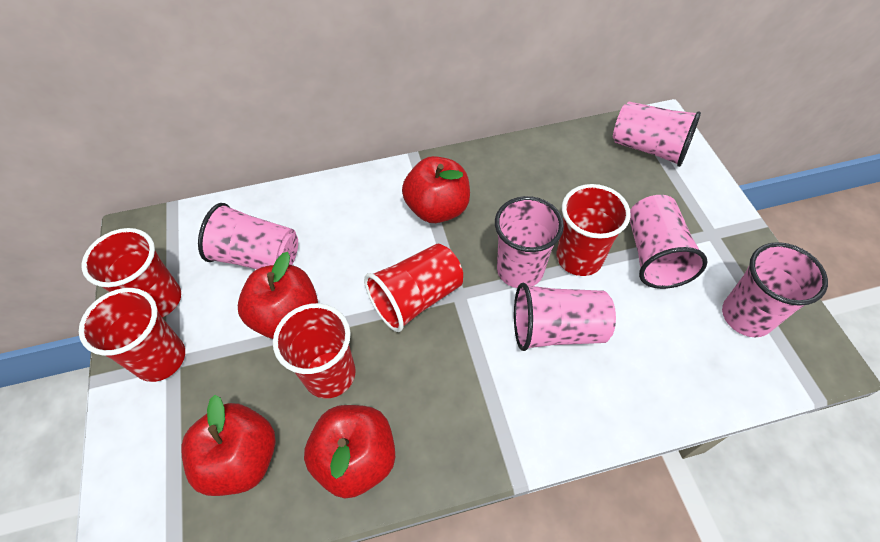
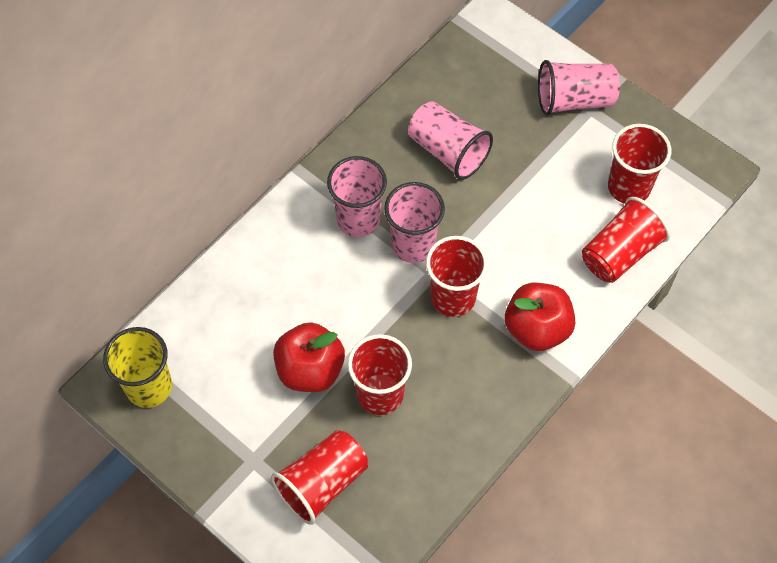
pink cup: [198,203,298,269] [495,196,564,288] [514,283,616,351] [613,102,701,167] [630,195,707,289] [722,242,828,337] = 6 -> [327,156,387,237] [384,182,445,263] [408,101,493,180] [538,60,620,116] = 4
red apple: [181,395,276,496] [238,252,318,339] [304,405,395,499] [402,156,470,223] = 4 -> [273,322,345,392] [505,283,575,351] = 2
yellow cup: none = 0 -> [103,327,172,408] = 1

